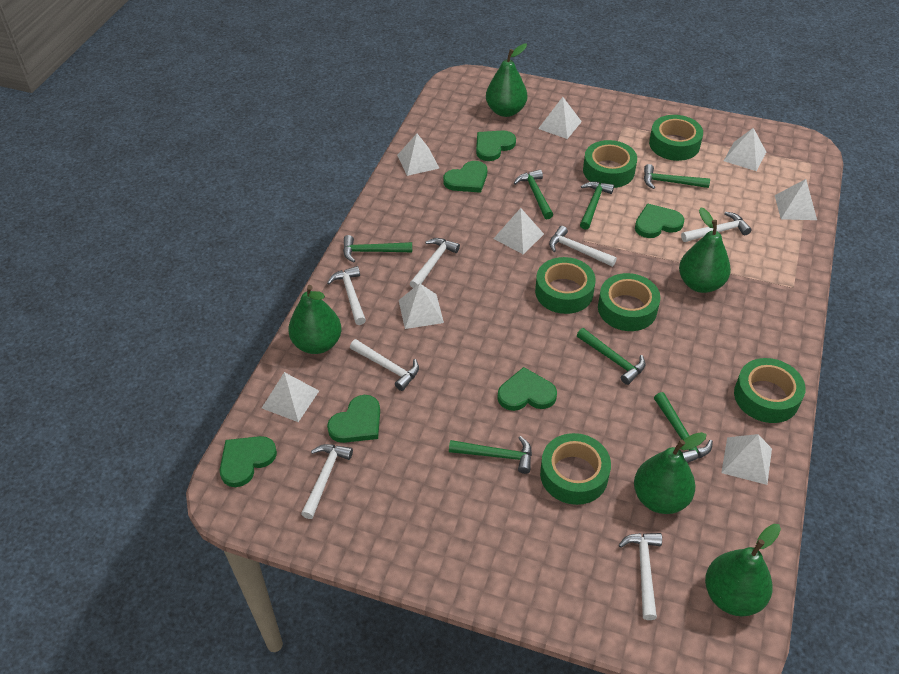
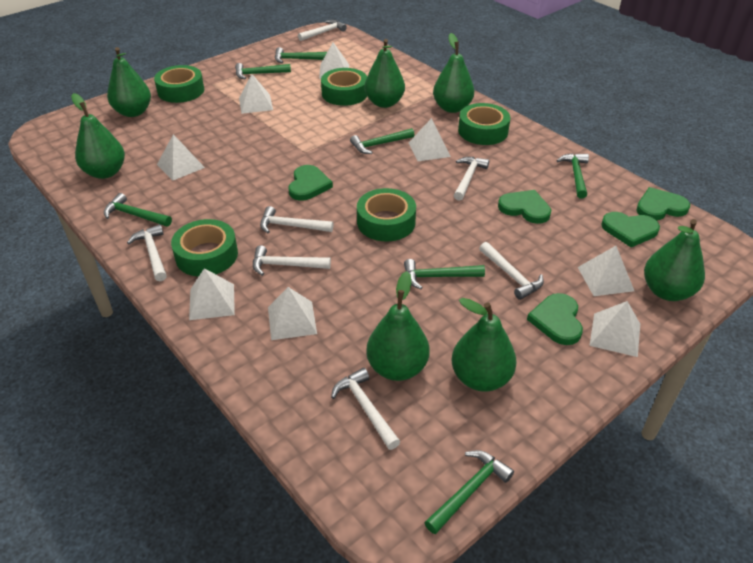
green heart: [220,436,277,487] [327,395,380,443] [443,161,487,193] [476,130,516,161] [497,367,557,411] [635,204,684,238] = 6 -> [288,165,333,201] [498,190,551,224] [527,293,583,345] [601,212,660,247] [636,187,690,221] = 5
green pear: [288,285,342,354] [486,44,527,117] [634,432,707,514] [679,207,731,293] [705,524,781,616] = 5 -> [71,93,125,179] [107,47,151,117] [364,39,405,108] [366,271,429,381] [433,33,474,113] [452,298,517,392] [644,219,705,301] = 7
green tape: [535,257,596,314] [540,433,611,505] [583,140,637,188] [598,273,661,331] [649,115,703,161] [734,358,806,423] = 6 -> [154,65,204,103] [171,219,238,277] [321,68,367,106] [357,188,416,241] [458,103,510,145] = 5

